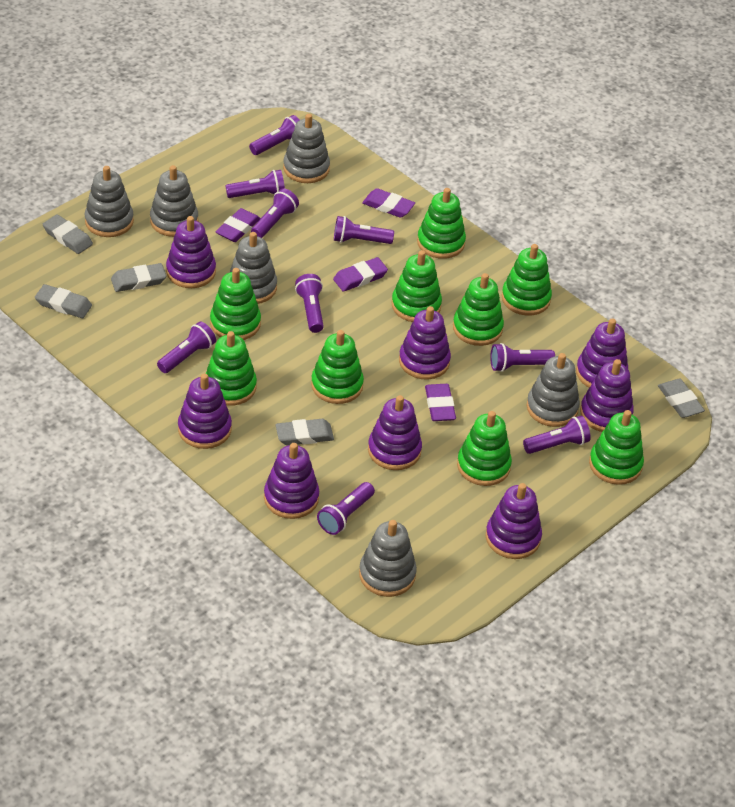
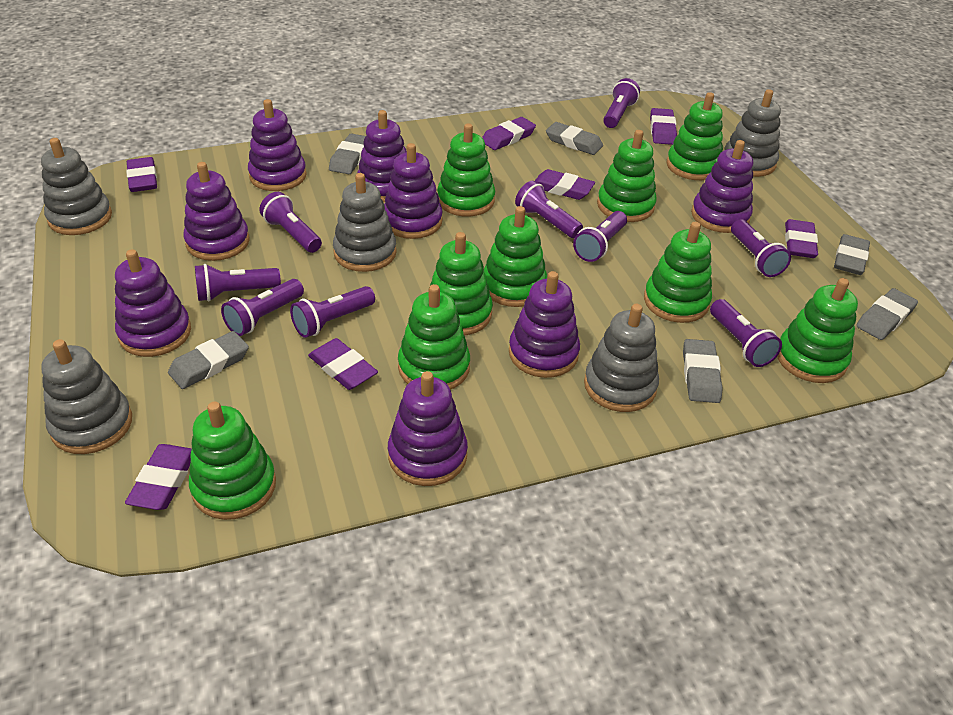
grey eraser: [35,284,92,318] [43,214,93,254] [111,263,166,292] [275,419,334,445] [658,379,705,418] = 5 -> [168,331,249,389] [329,133,366,174] [546,122,603,155] [683,339,723,403] [834,234,870,275] [856,288,918,340] = 6
grey stacking toy: [85,166,134,237] [150,165,198,237] [229,232,277,304] [283,114,330,183] [359,520,417,597] [526,353,580,427] = 6 -> [41,138,112,235] [41,339,132,454] [333,173,397,272] [584,304,659,412] [724,89,781,177] = 5
purple eraser: [215,208,261,242] [333,257,388,291] [362,188,415,218] [425,384,456,421] = 4 -> [125,444,192,510] [126,157,157,192] [308,338,378,390] [482,117,536,150] [535,169,595,200] [650,108,677,145] [785,219,818,258] = 7

